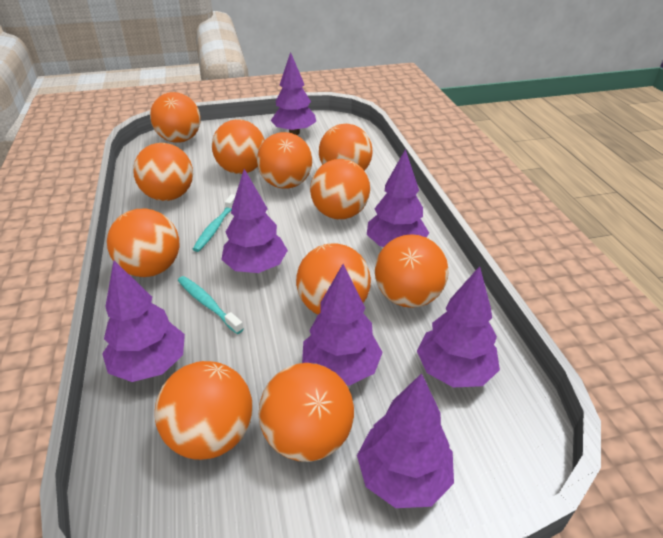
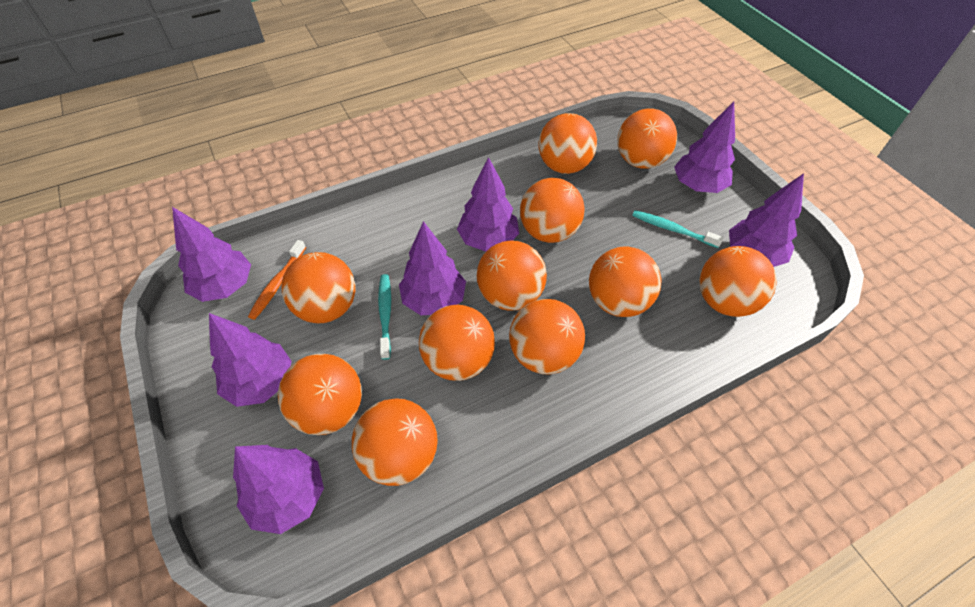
orange toothbrush: none = 0 -> [248,240,306,320] = 1

